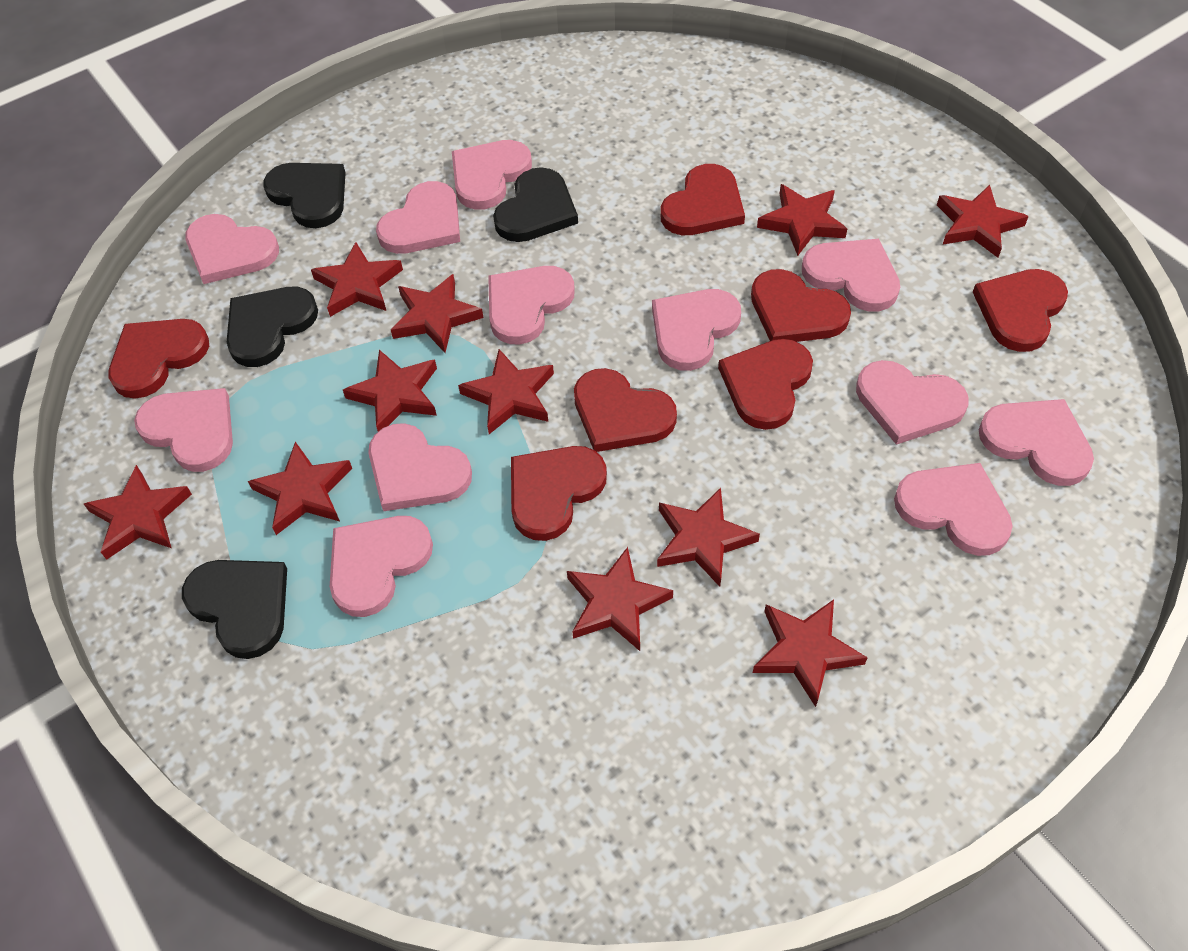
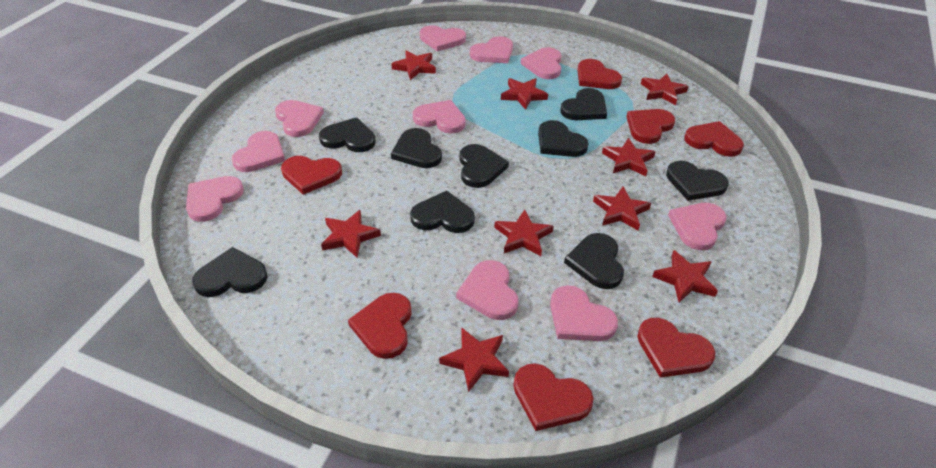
black heart: [182,560,287,659] [227,287,318,367] [263,163,346,228] [493,167,578,242] = 4 -> [192,247,268,297] [319,117,376,152] [391,128,442,168] [410,191,475,233] [459,144,509,188] [538,120,589,157] [560,88,607,120] [564,233,624,289] [666,161,729,201] = 9
pink heart: [134,388,233,472] [185,214,279,284] [330,516,433,617] [368,423,472,511] [376,181,460,254] [452,140,532,210] [488,266,575,345] [652,289,741,371] [802,239,900,311] [856,360,969,445] [894,463,1013,556] [979,399,1094,486] = 12 -> [186,176,244,222] [232,131,285,172] [275,100,324,137] [413,100,466,133] [420,25,466,51] [456,260,518,320] [470,36,513,63] [521,47,562,79] [550,285,618,341] [668,203,726,250] = 10
red star: [84,465,192,560] [248,442,352,535] [311,242,403,317] [343,350,437,432] [391,274,483,353] [458,349,554,434] [567,547,673,651] [657,488,760,587] [753,600,868,707] [757,184,847,256] [937,185,1029,258] = 11 -> [321,210,381,258] [391,50,436,80] [439,328,509,392] [494,210,554,256] [501,78,548,110] [593,186,651,230] [602,138,656,176] [641,74,689,105] [652,250,718,303] = 9

